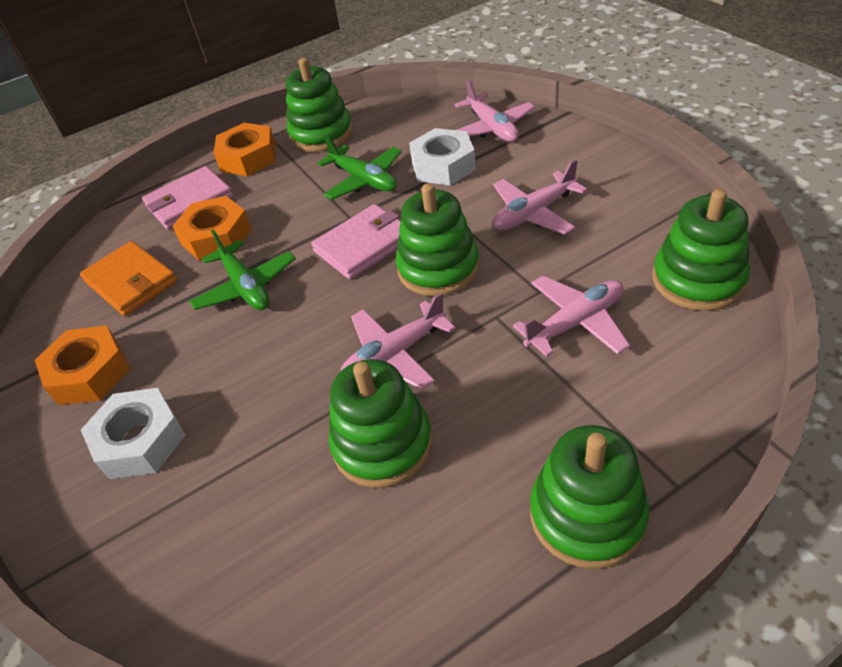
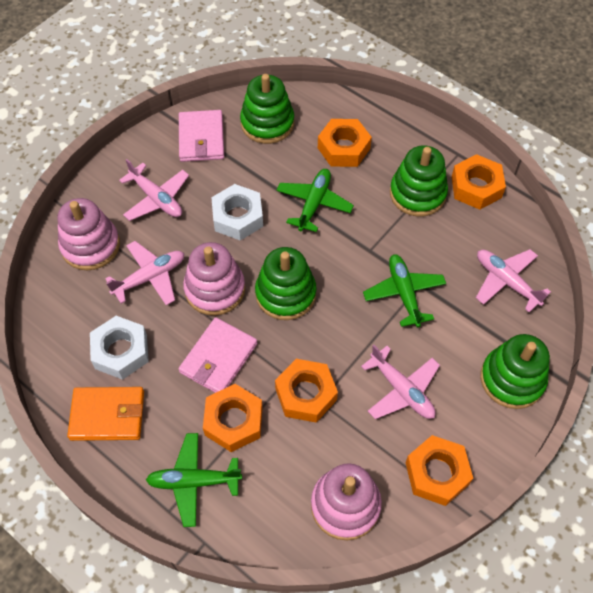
green plane: [189,229,296,310] [317,135,402,200] = 2 -> [146,433,242,527] [276,169,354,232] [363,254,446,327] = 3
green stacking toy: [286,58,353,152] [329,359,432,488] [396,183,479,296] [530,425,649,569] [653,189,750,311] = 5 -> [240,74,294,144] [255,247,317,320] [390,146,448,217] [480,334,550,409] = 4
orange nut: [35,326,130,405] [173,196,252,261] [213,123,276,176] = 3 -> [203,384,263,452] [275,359,338,423] [318,119,372,167] [405,435,473,506] [451,154,506,210] = 5
pink stacking toy: none = 0 -> [57,198,120,270] [183,242,245,316] [311,463,382,540] = 3

